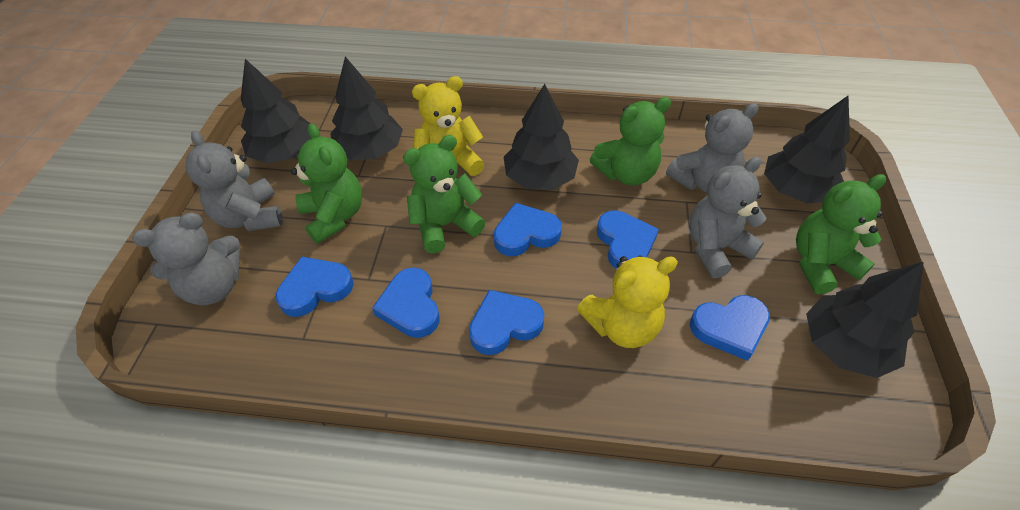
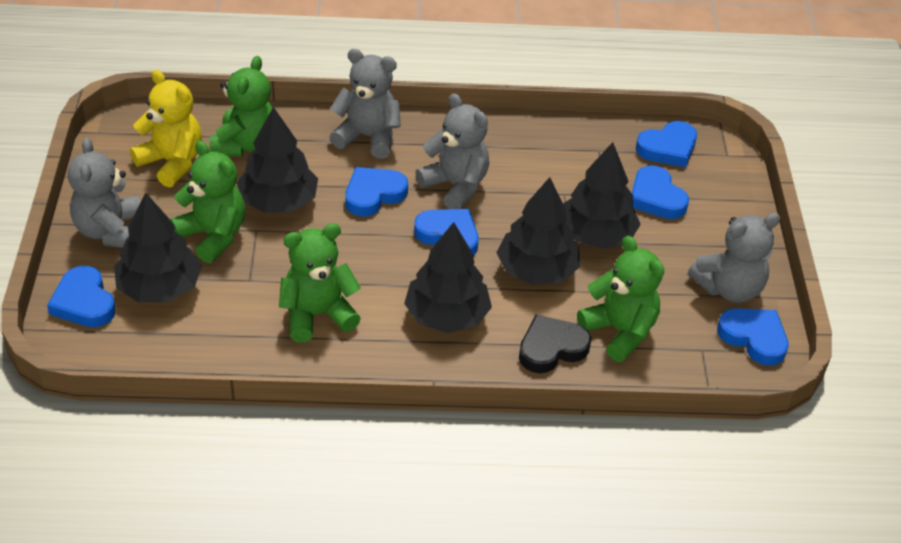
black heart: none = 0 -> [519,315,591,373] = 1
yellow teddy bear: [412,76,484,176] [577,255,678,348] = 2 -> [130,70,202,187] = 1

